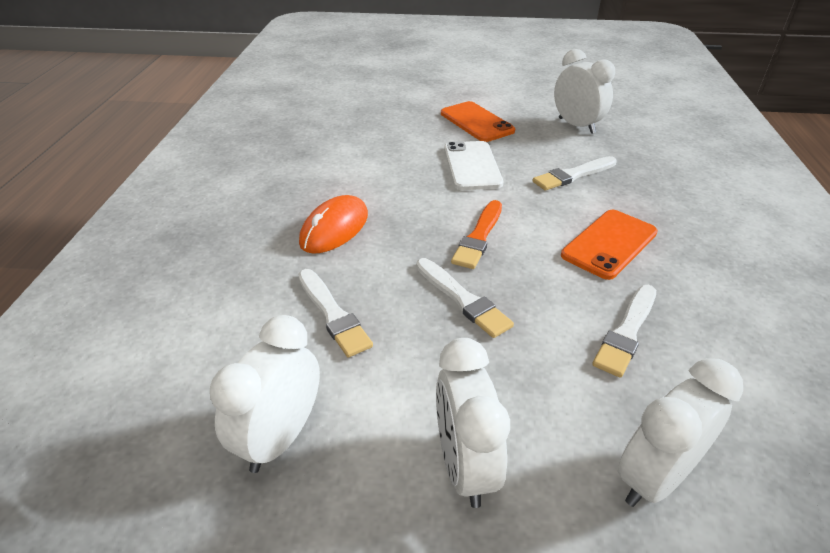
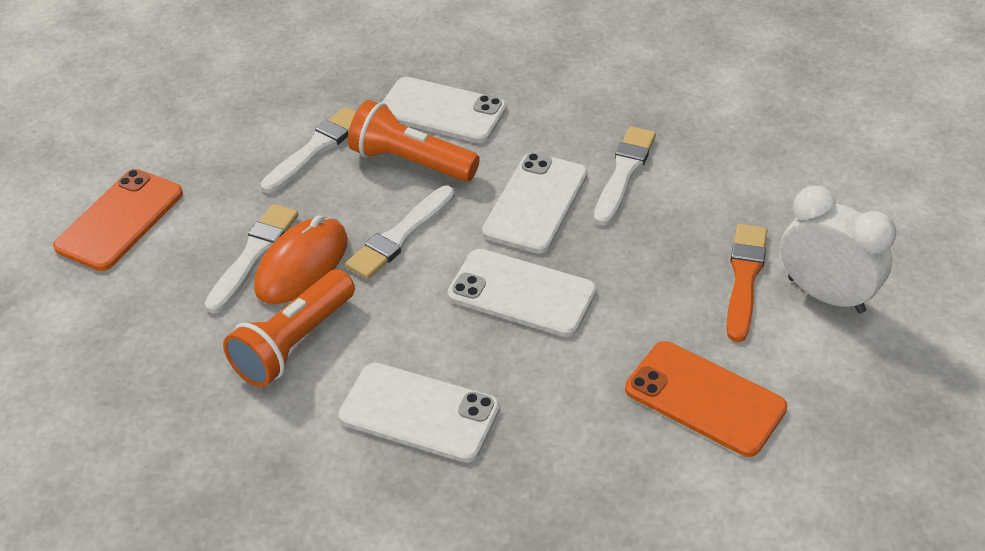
orange flashlight: none = 0 -> [223,269,355,387] [348,100,480,182] = 2
white clock: [210,315,320,473] [436,338,510,508] [554,49,615,134] [618,358,743,507] = 4 -> [781,186,896,313] = 1
white phone: [444,141,503,190] = 1 -> [338,363,500,463] [382,77,507,143] [448,249,597,337] [482,153,588,254] = 4

